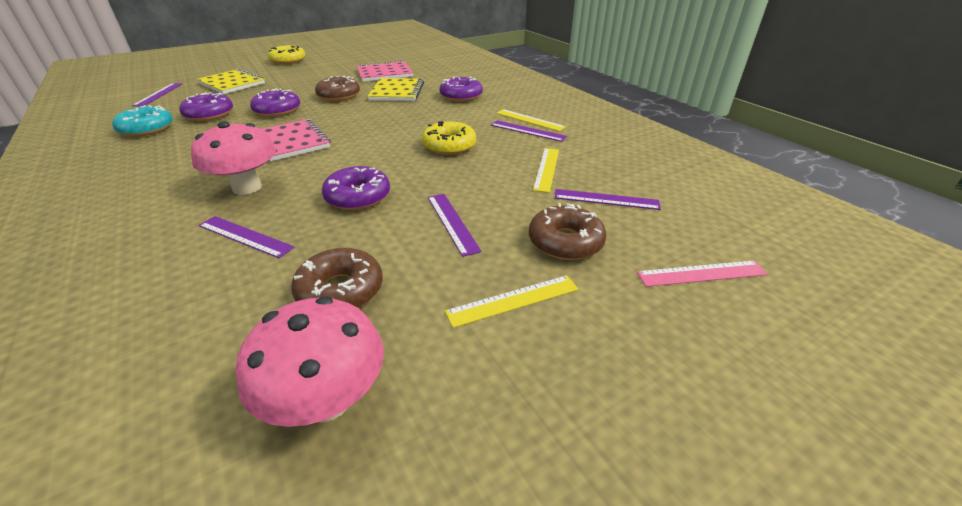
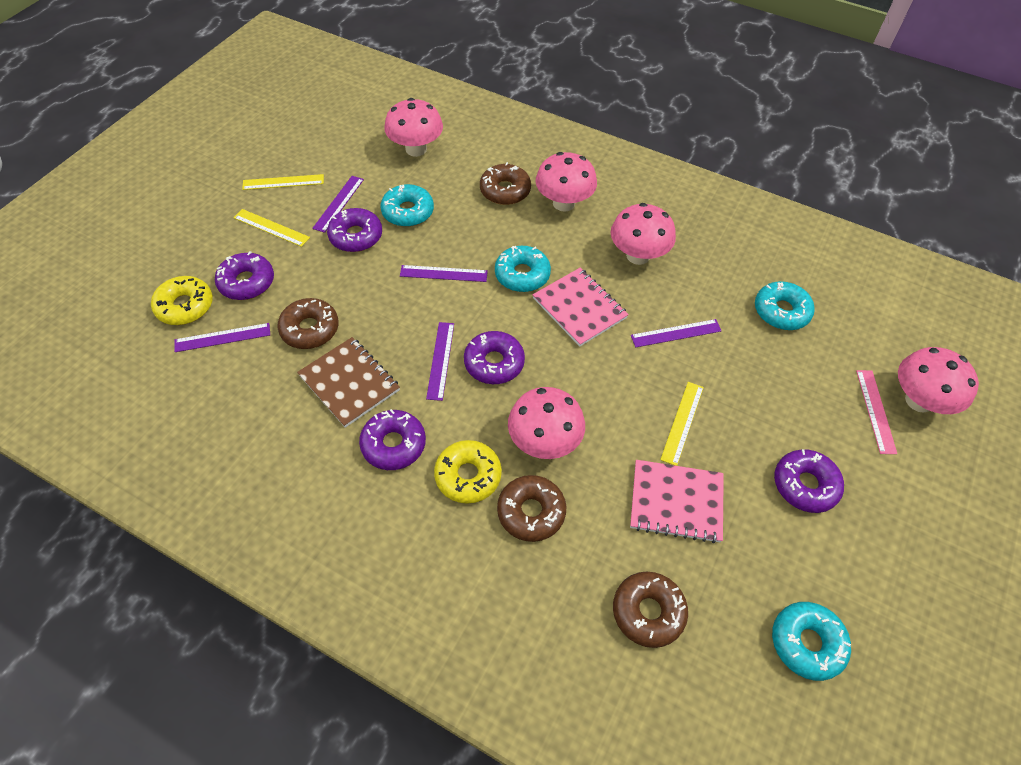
brown donut: [291,248,383,308] [315,76,360,101] [529,203,606,260] = 3 -> [278,298,339,349] [480,162,531,205] [497,475,566,542] [613,571,688,648] = 4
brown notebook: none = 0 -> [297,337,400,428] = 1
pink mushroom: [191,121,276,195] [236,296,384,427] = 2 -> [384,98,443,157] [508,387,585,459] [536,152,597,212] [611,203,676,265] [898,347,979,414] = 5
purple donut: [179,92,233,121] [250,88,300,117] [322,166,390,210] [439,76,483,102] = 4 -> [215,251,274,300] [327,208,382,252] [359,409,426,470] [464,331,525,384] [774,449,844,513] = 5
turquoise donut: [112,105,173,137] = 1 -> [380,184,434,227] [495,246,551,292] [755,281,815,330] [772,602,851,681] = 4
yellow notebook: [196,69,265,94] [367,78,424,101] = 2 -> none = 0

